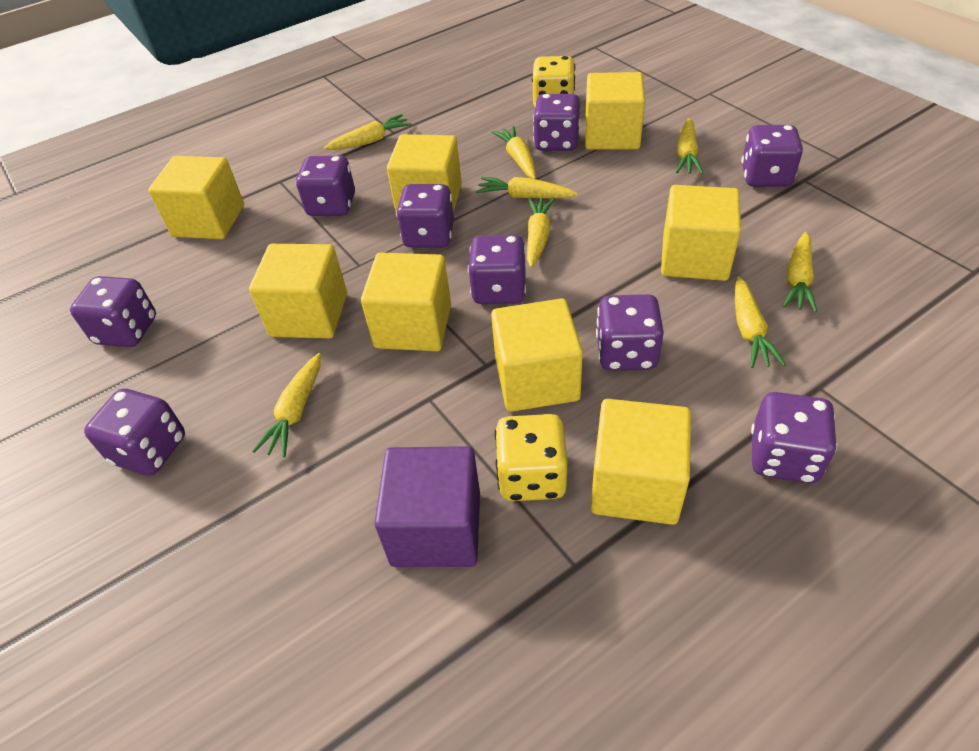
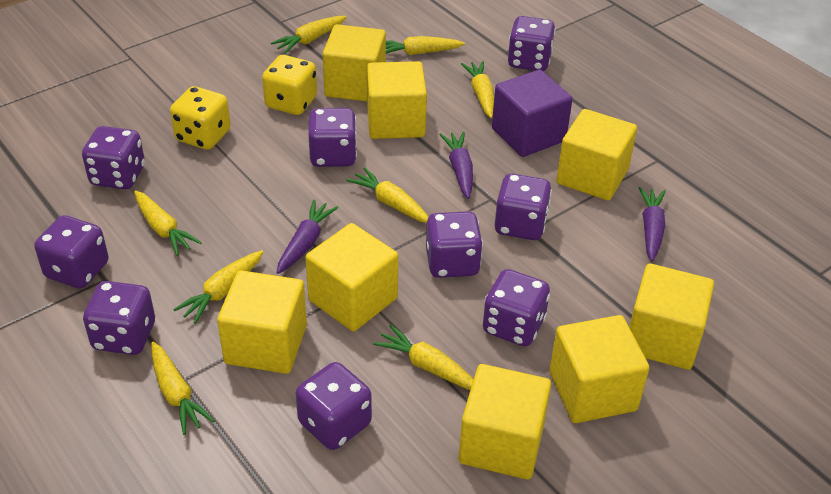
purple carrot: none = 0 -> [276,200,338,274] [439,132,473,199] [639,187,666,261] = 3

